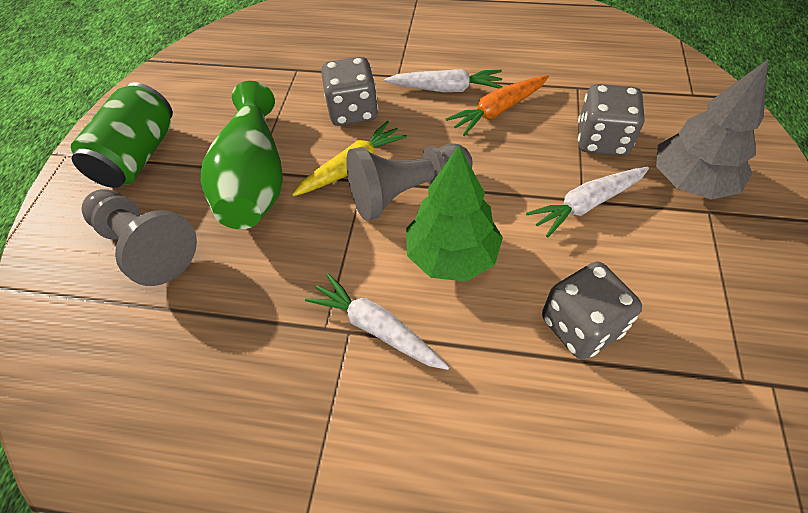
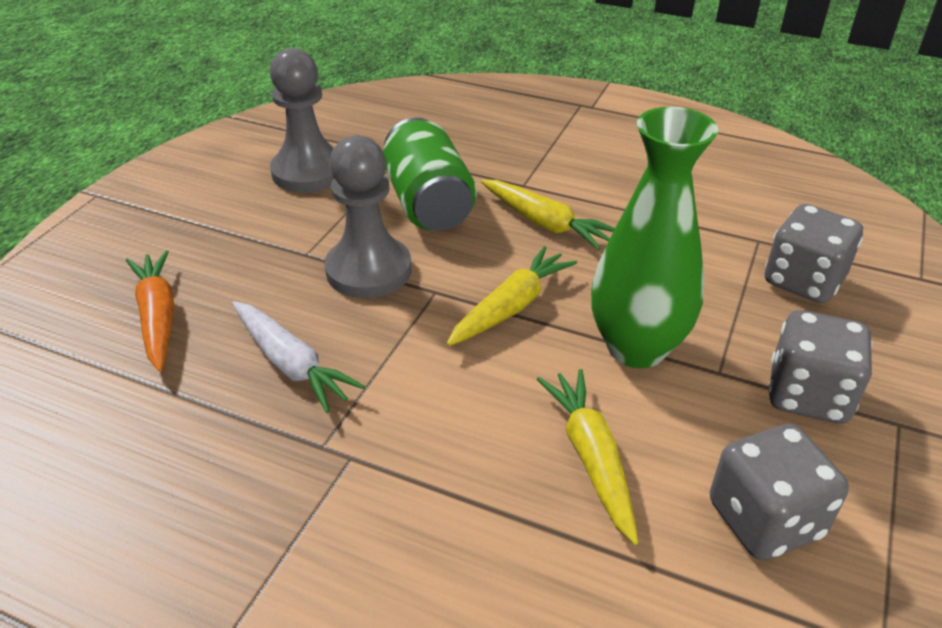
green tree: [406,146,503,282] = 1 -> none = 0
grey tree: [656,60,768,199] = 1 -> none = 0
white carrot: [305,273,449,370] [384,69,502,92] [526,167,649,238] = 3 -> [232,301,365,413] = 1
yellow carrot: [292,121,407,196] = 1 -> [447,246,577,346] [481,180,615,250] [537,369,638,545] = 3

